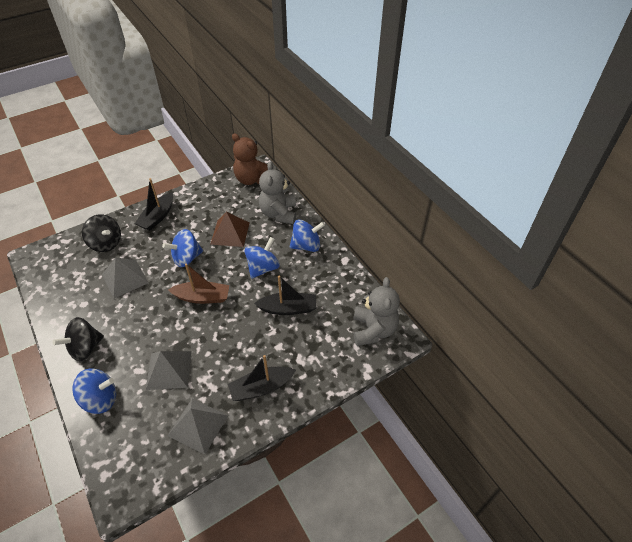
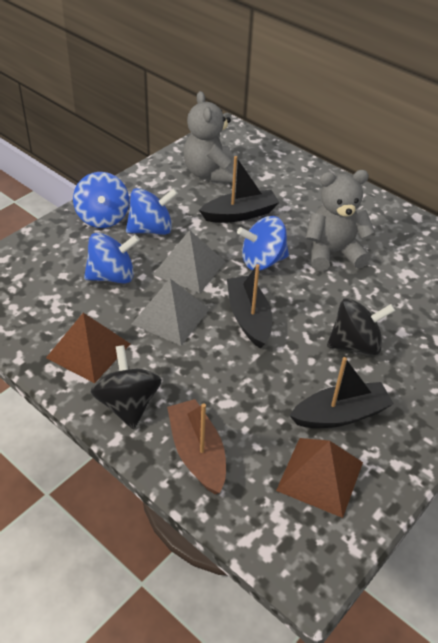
brown pyramid: [210,212,249,247] = 1 -> [46,313,130,383] [276,438,363,518] = 2
brown teddy bear: [232,133,268,185] = 1 -> none = 0
grey pyramid: [102,257,148,298] [146,351,191,390] [168,399,228,455] = 3 -> [132,278,209,346] [153,230,225,294] = 2

